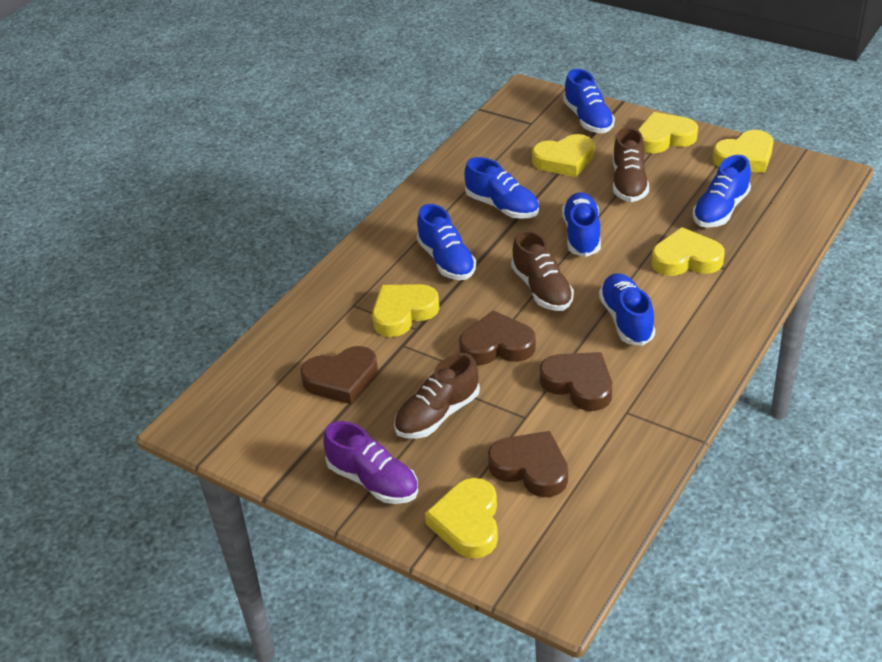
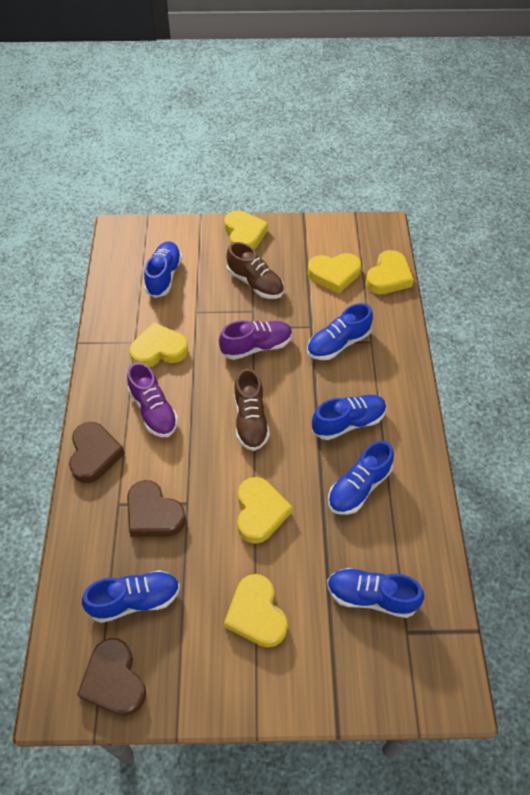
brown heart: [300,346,378,404] [459,310,536,365] [488,431,568,497] [540,352,612,411] = 4 -> [69,422,125,483] [77,638,146,716] [127,480,186,537] = 3
brown shoe: [394,353,480,439] [511,230,574,311] [613,127,649,202] = 3 -> [226,242,284,299] [234,368,270,451] = 2
purple shoe: [323,421,418,504] = 1 -> [127,362,178,437] [219,320,292,360] = 2

